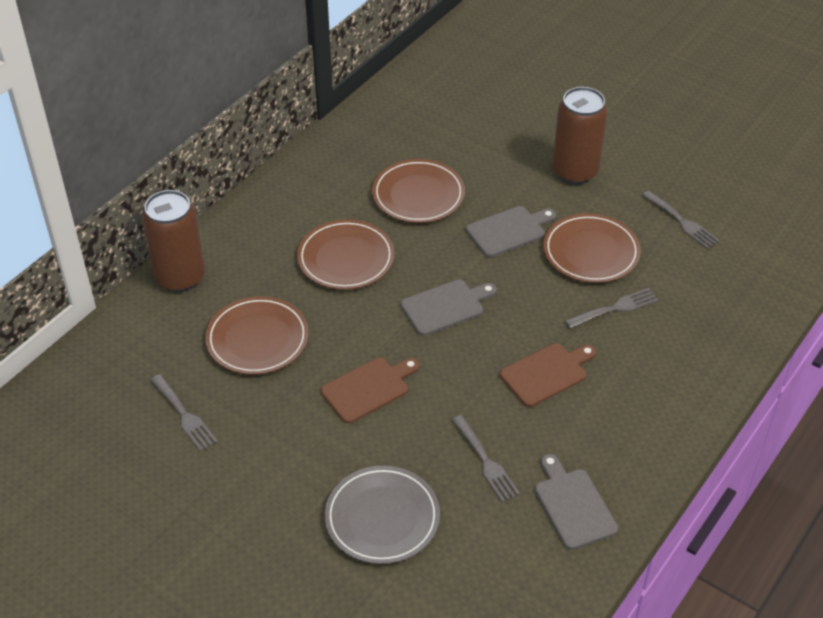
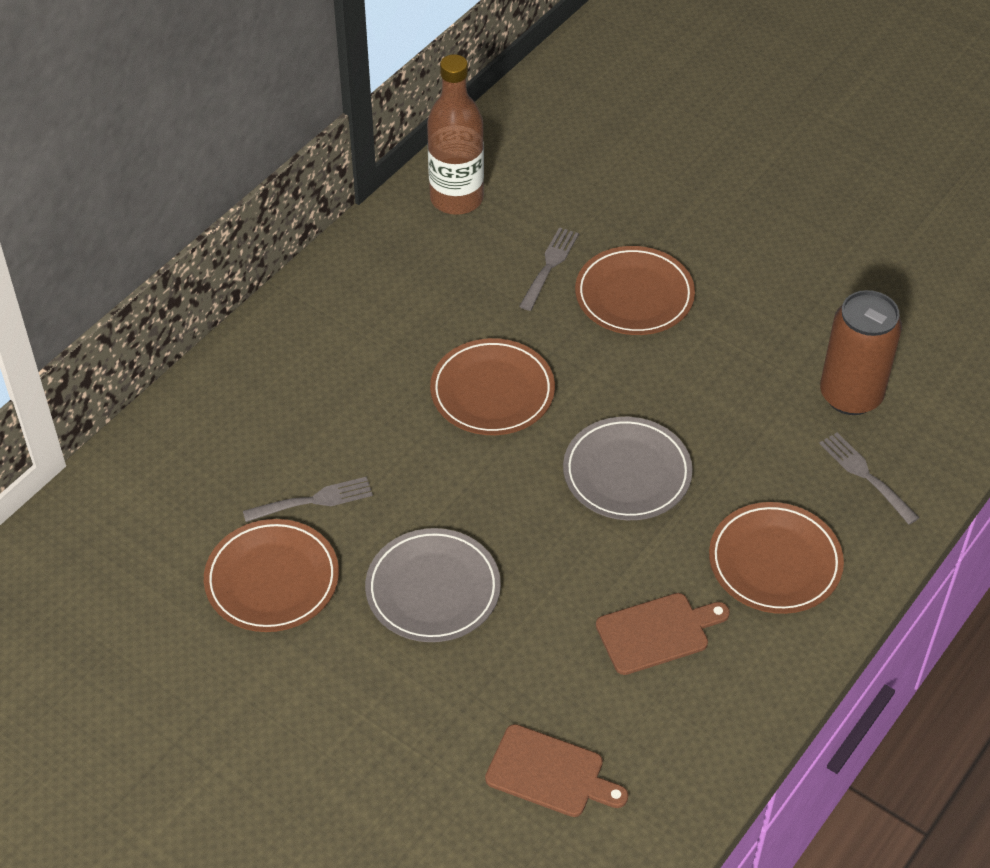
brown bottle: none = 0 -> [427,54,484,215] = 1
brown can: [142,190,205,292] [552,87,608,185] = 2 -> [820,290,902,415] = 1
grey cutting board: [401,280,497,336] [466,206,556,257] [535,454,618,550] = 3 -> none = 0
grey fork: [151,374,218,451] [452,415,520,502] [565,288,658,329] [642,191,720,249] = 4 -> [243,476,373,522] [519,227,579,311] [819,432,919,525] = 3
grey plate: [325,466,440,564] = 1 -> [365,528,501,642] [563,417,693,520] = 2

